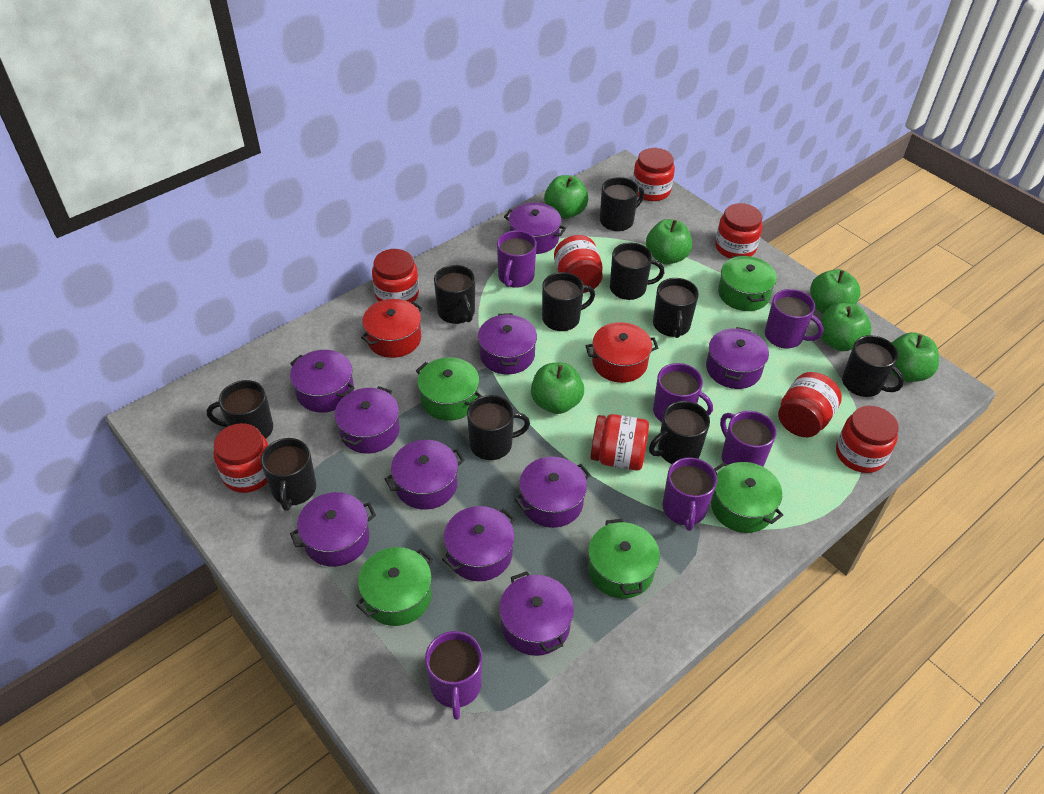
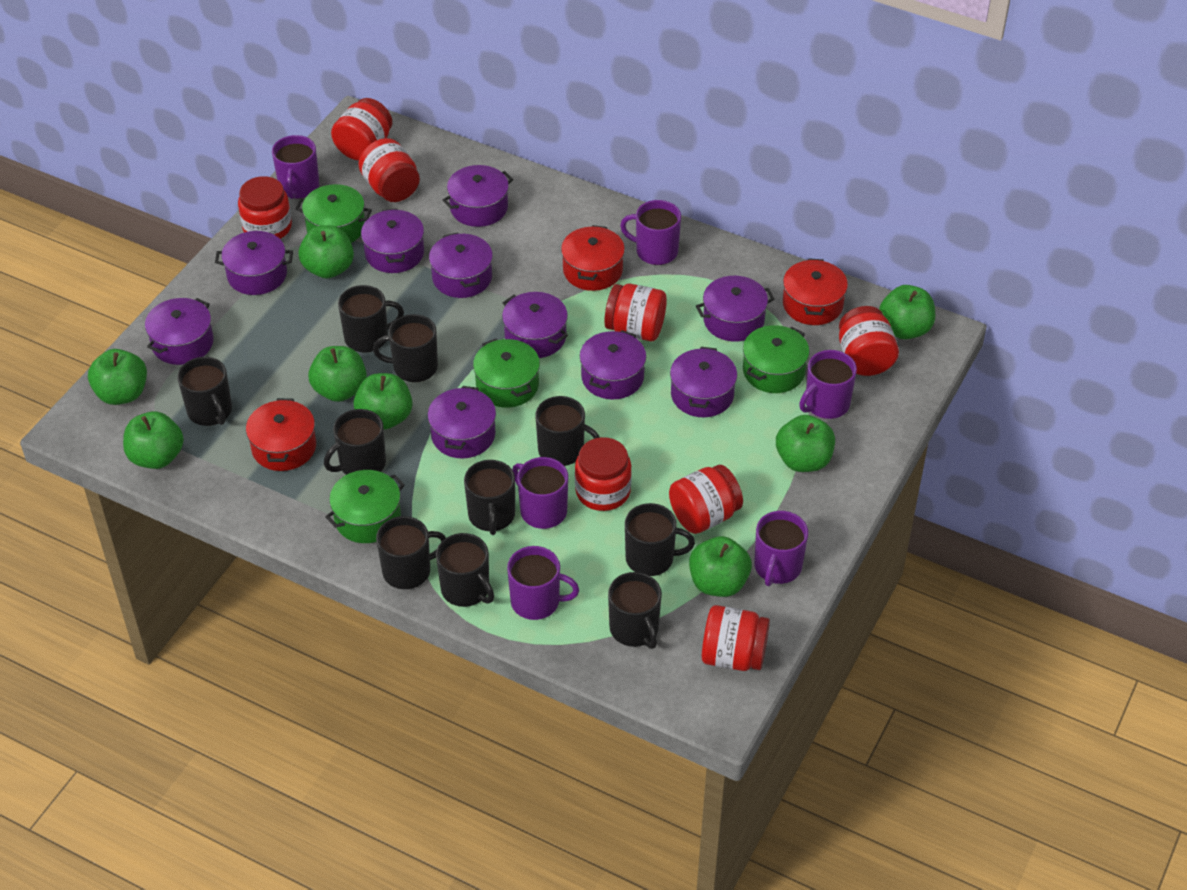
green apple: [531,363,584,414] [544,175,588,219] [646,219,692,265] [810,269,861,314] [821,303,871,351] [891,332,939,382] = 6 -> [88,349,147,405] [123,411,184,469] [298,225,354,279] [308,346,367,402] [354,373,413,430] [689,536,752,597] [776,415,835,472] [879,285,935,339] = 8
green pot: [356,547,433,626] [416,357,482,421] [588,519,660,599] [711,462,783,533] [718,255,777,311] = 5 -> [296,184,372,243] [325,470,405,543] [473,338,540,408] [743,325,809,393] = 4
red pot: [361,299,423,358] [586,322,658,383] = 2 -> [246,398,316,471] [561,225,625,291] [783,258,848,325] = 3

